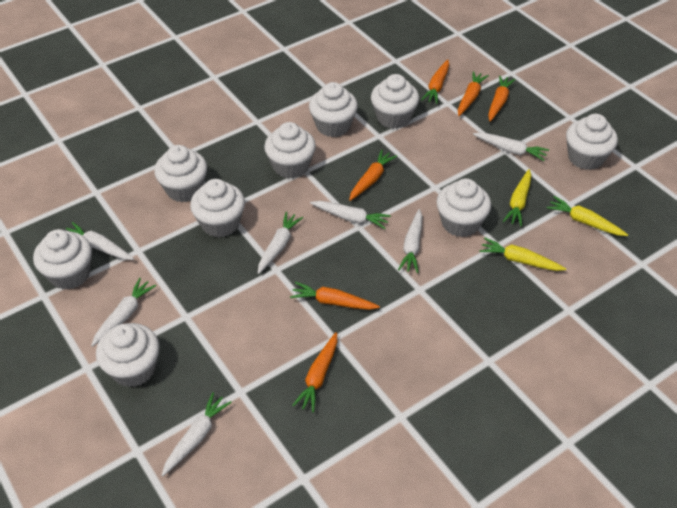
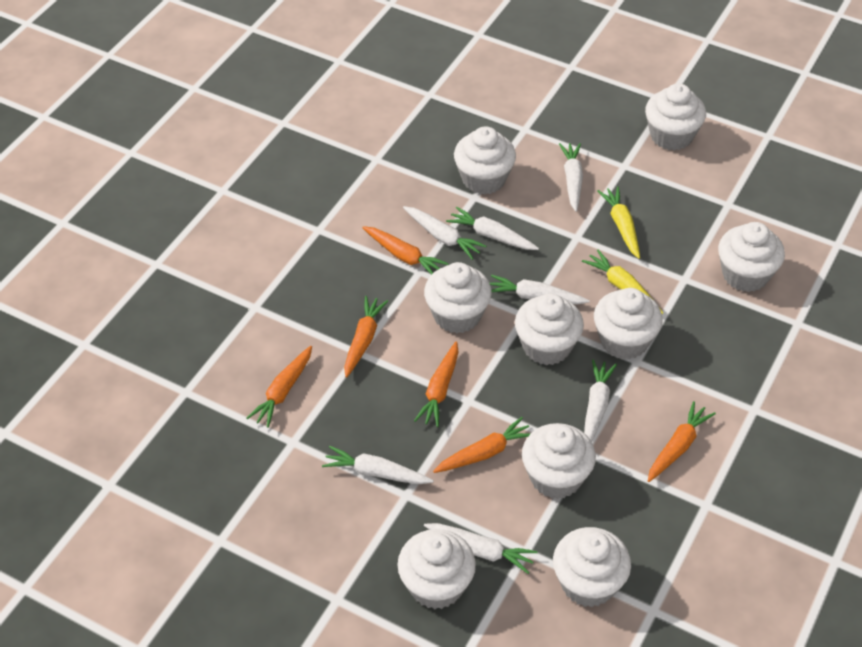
yellow carrot: [479,238,566,271] [503,169,531,227] [547,196,628,236] = 3 -> [582,250,663,314] [597,187,640,259] = 2

